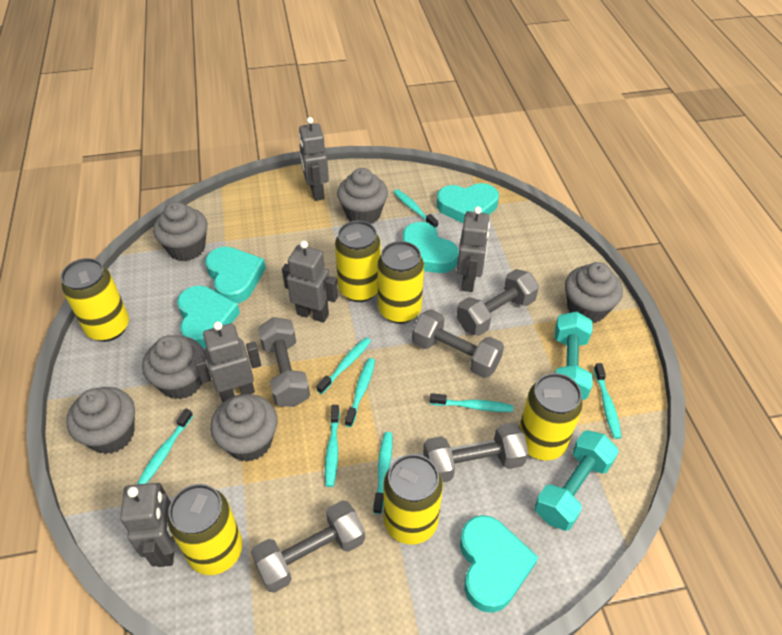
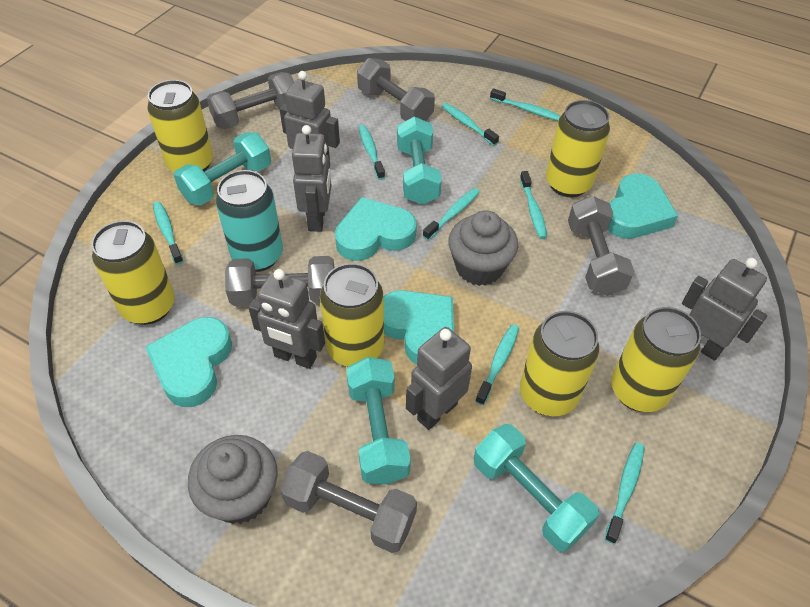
grey cupcake: [66,387,135,454] [142,335,206,399] [153,202,207,261] [210,394,278,462] [337,168,388,224] [565,262,623,323] = 6 -> [188,435,278,524] [448,210,518,286] = 2
turquoise can: none = 0 -> [216,170,283,272] = 1
turquoise dumbbell: [535,430,619,531] [554,311,593,400] = 2 -> [174,132,271,205] [346,357,411,485] [397,117,442,205] [473,424,599,552] = 4
turquoise heart: [177,286,240,349] [205,247,266,303] [403,222,459,273] [437,183,499,224] [460,515,538,613] = 5 -> [145,317,232,407] [335,197,417,261] [384,290,454,365] [608,174,678,239] = 4

